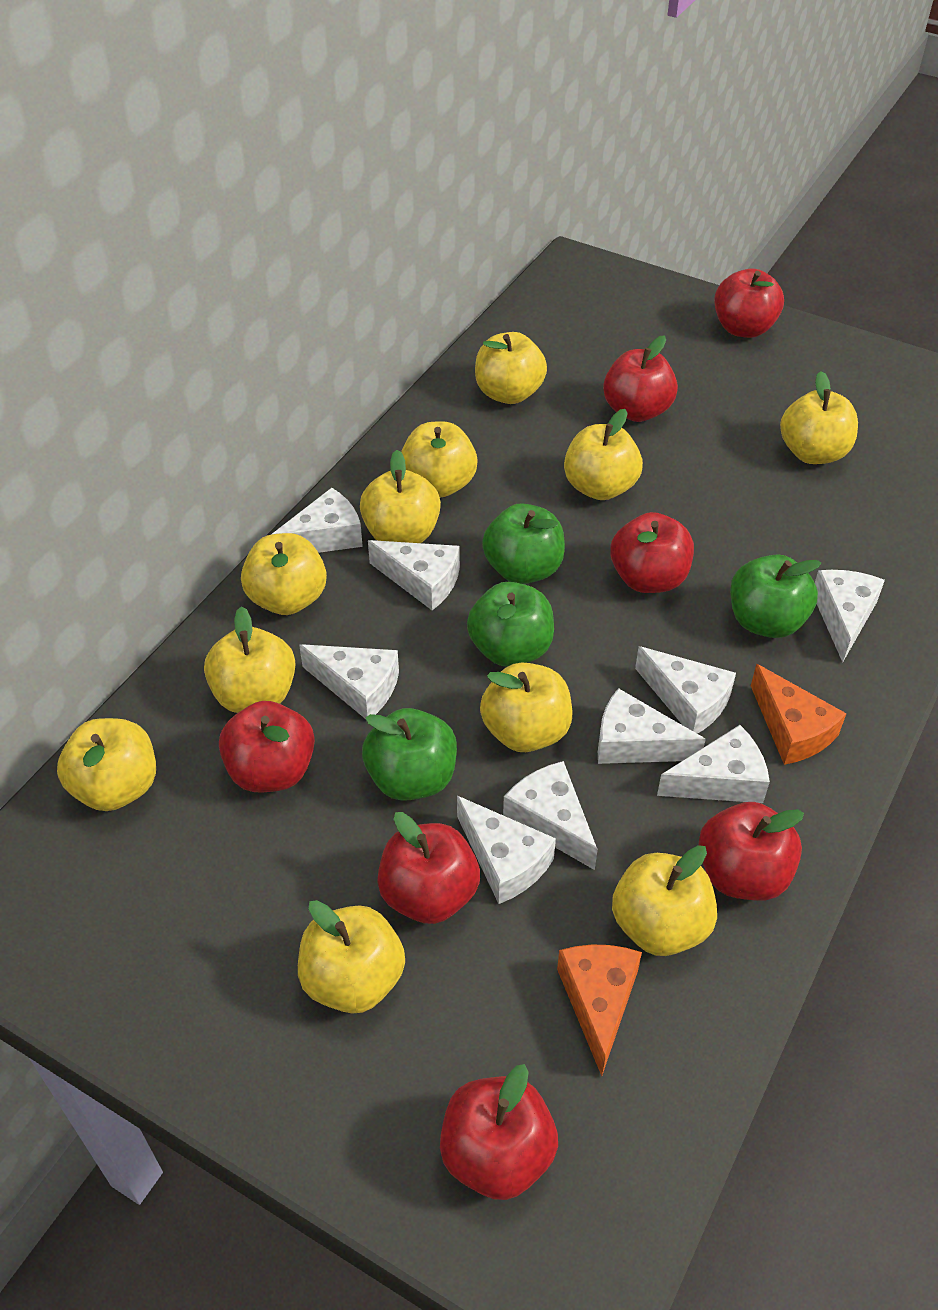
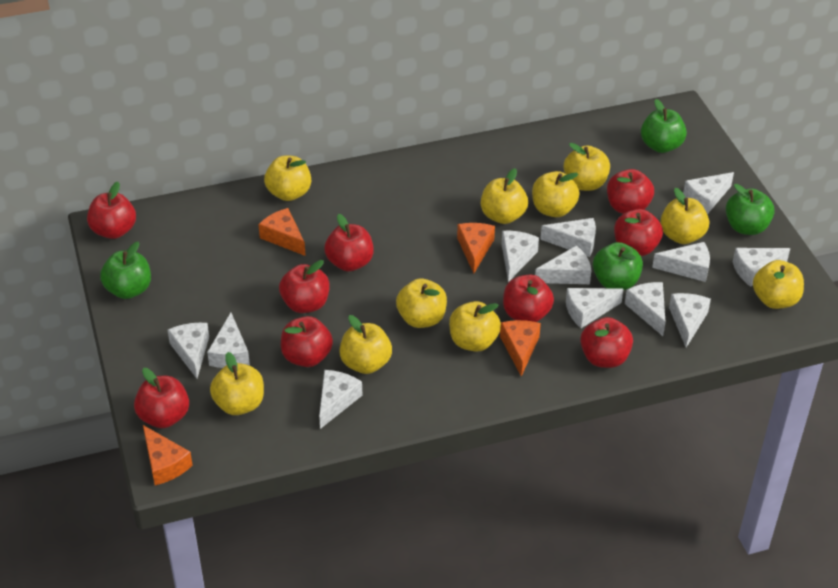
orange cheese: [557,945,642,1076] [751,664,847,765] = 2 -> [143,425,193,485] [258,208,306,256] [457,223,495,274] [500,320,541,377] = 4
red apple: [219,701,315,792] [377,812,480,924] [440,1064,558,1200] [603,335,678,422] [610,512,694,593] [699,802,804,901] [714,269,784,338] = 7 -> [87,182,136,239] [134,368,189,428] [279,260,329,313] [281,316,333,367] [324,214,374,271] [503,275,554,322] [580,317,633,368] [607,169,654,214] [614,209,663,256] = 9
white cheese: [271,488,363,553] [299,644,399,718] [368,540,460,610] [457,796,556,904] [503,761,598,870] [598,688,706,764] [635,646,736,734] [657,725,770,803] [815,570,885,662] = 9 -> [168,323,209,379] [207,313,250,368] [319,370,362,429] [501,231,539,282] [535,245,591,284] [540,218,596,257] [566,288,624,328] [625,282,666,336] [652,242,710,282] [669,293,711,348] [683,172,734,214] [733,248,790,287] = 12
yellow apple: [57,718,156,811] [204,606,296,713] [241,533,327,615] [298,900,405,1014] [360,450,441,543] [401,421,478,498] [475,332,547,404] [480,663,572,752] [564,409,643,500] [612,845,717,956] [780,371,858,464] = 11 -> [210,352,264,415] [264,156,311,201] [339,315,392,374] [396,278,447,328] [449,301,501,352] [481,168,528,224] [532,171,580,217] [564,143,610,191] [660,188,709,244] [753,260,804,309] = 10

